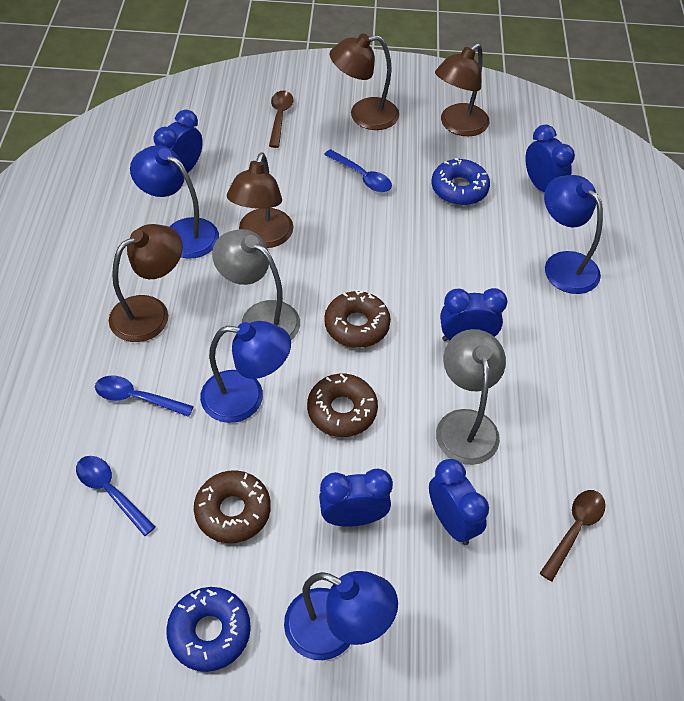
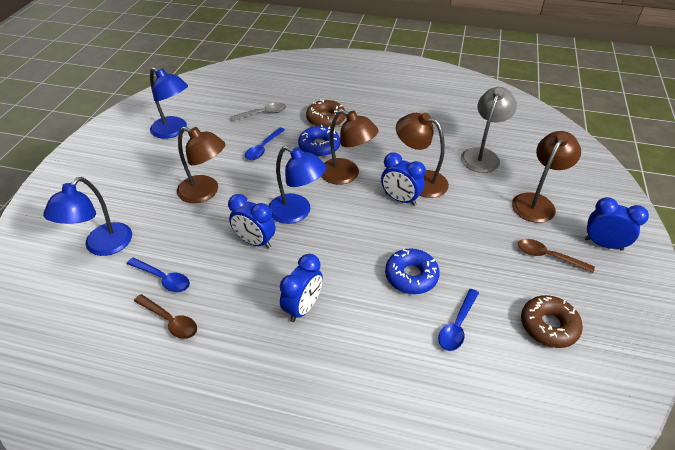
blue clock: [154,110,203,173] [319,469,393,527] [429,459,489,545] [440,288,507,341] [525,125,575,192] = 5 -> [228,194,276,249] [280,254,323,322] [381,152,426,206] [584,197,649,251] = 4
blue lamp: [130,145,219,259] [200,321,291,423] [284,571,398,660] [544,175,603,294] = 4 -> [43,177,132,256] [150,67,188,139] [269,146,327,224] = 3
brown donut: [194,470,271,543] [307,374,378,437] [324,290,391,348] = 3 -> [306,100,346,128] [521,295,583,348] = 2
grey lamp: [212,229,300,340] [436,329,506,465] = 2 -> [461,87,517,173] = 1
grey spoon: none = 0 -> [230,103,286,121] = 1

